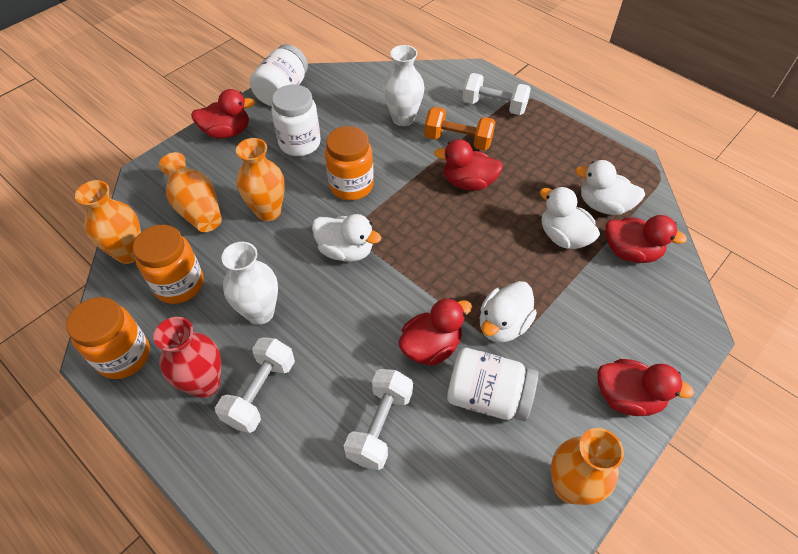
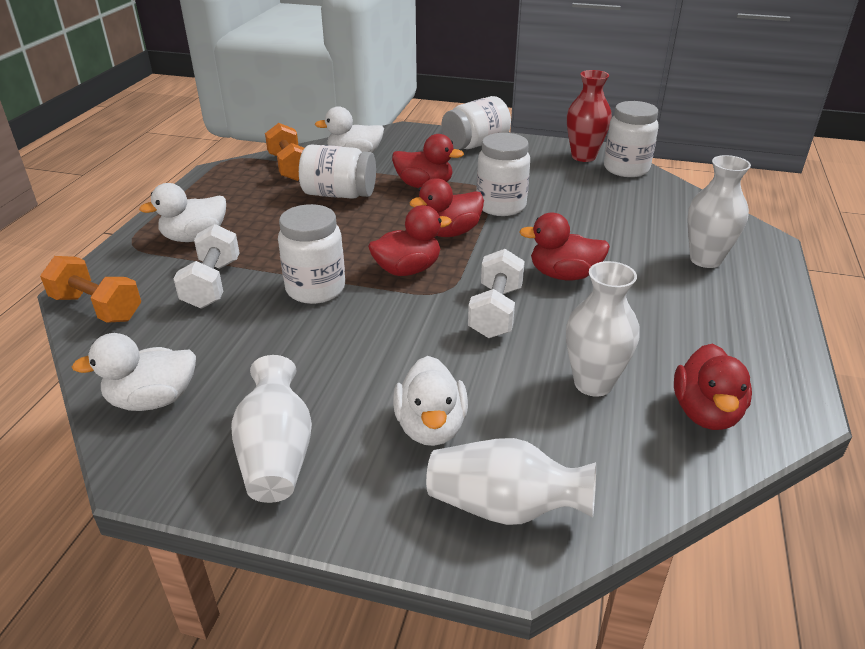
orange dumbbell: [424,107,495,150] = 1 -> [40,256,141,323] [265,123,304,181] = 2
orange jar: [66,297,150,379] [133,225,203,304] [325,126,374,200] = 3 -> none = 0
orange vase: [75,180,141,264] [158,152,222,232] [236,138,285,221] [551,428,624,505] = 4 -> none = 0
white dumbbell: [215,337,295,433] [344,369,413,470] [462,73,531,115] = 3 -> [173,224,239,309] [468,249,525,338] = 2
white jar: [250,44,308,106] [271,85,321,156] [447,348,538,421] = 3 -> [278,204,345,304] [299,144,376,199] [442,96,511,150] [476,133,530,216] [604,101,659,177] = 5
white vase: [221,242,278,325] [383,45,424,126] = 2 -> [231,355,312,503] [426,438,596,525] [566,261,639,397] [688,155,751,268] = 4

